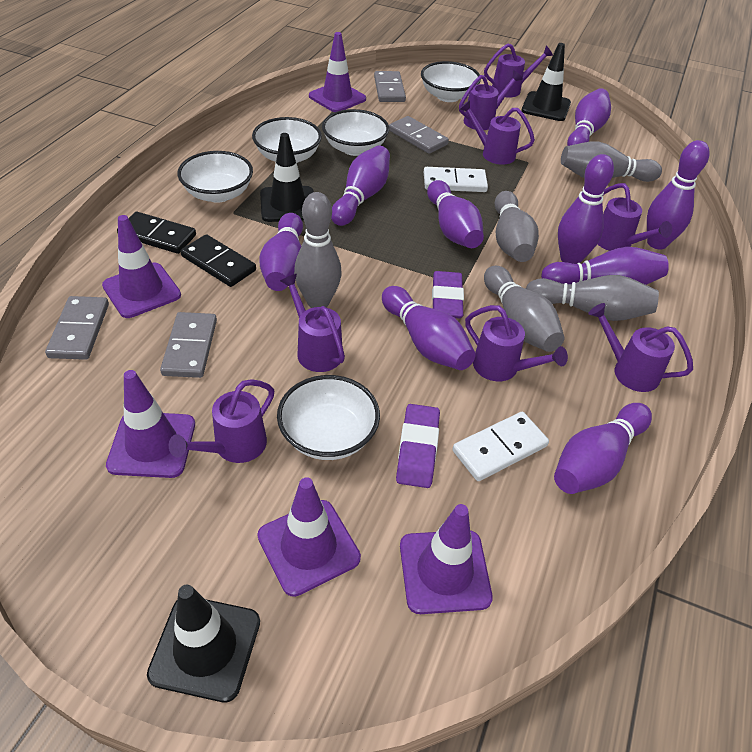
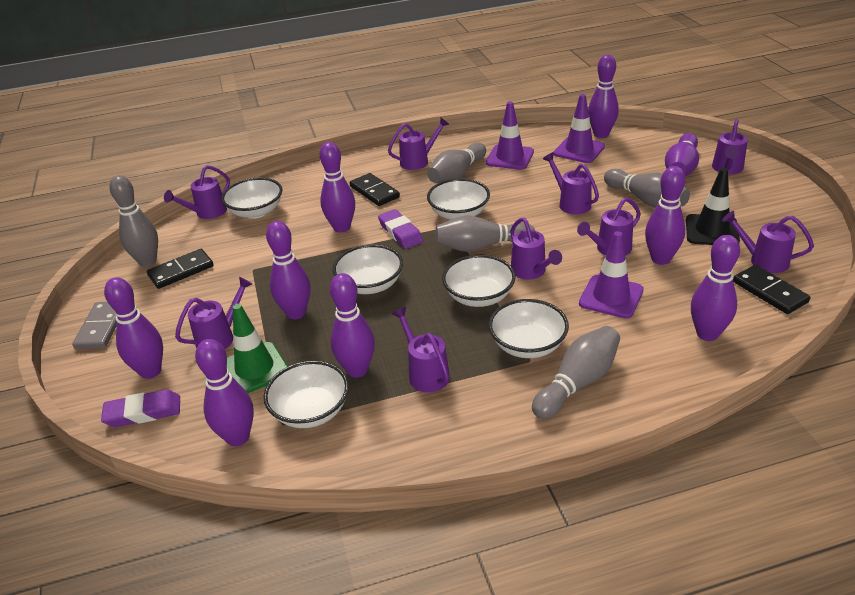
black domino: [117,212,196,254] [181,234,256,287] = 2 -> [147,249,214,289] [350,173,400,206] [733,265,810,314] = 3
black traffic cone: [147,585,260,702] [260,133,314,222] [521,43,571,121] = 3 -> [686,168,740,245] = 1
green traffic cone: none = 0 -> [227,304,288,393] = 1
grey domino: [45,296,109,360] [160,312,217,378] [374,71,406,102] [389,116,449,154] = 4 -> [72,302,117,349] = 1
purple traffic cone: [102,215,181,318] [106,370,195,478] [257,477,361,597] [309,32,366,112] [400,504,493,614] = 5 -> [486,101,534,170] [554,94,605,163] [579,231,644,318] = 3
purple watering can: [169,379,274,463] [280,274,345,372] [459,70,523,130] [459,100,535,165] [465,305,568,381] [484,43,553,97] [588,303,693,392] [598,183,672,251] = 8 -> [164,165,230,219] [175,277,252,349] [388,117,449,170] [392,307,450,393] [510,217,562,279] [543,152,599,215] [577,197,641,256] [712,119,748,174] [722,211,814,273] = 9
white bowl: [177,151,253,203] [252,117,322,163] [277,375,380,460] [322,109,389,156] [421,61,481,102] = 5 -> [221,178,282,219] [264,361,349,428] [333,244,403,294] [427,178,490,220] [442,255,516,307] [488,299,569,358] = 6
white domino: [424,167,488,192] [452,412,549,481] = 2 -> none = 0

